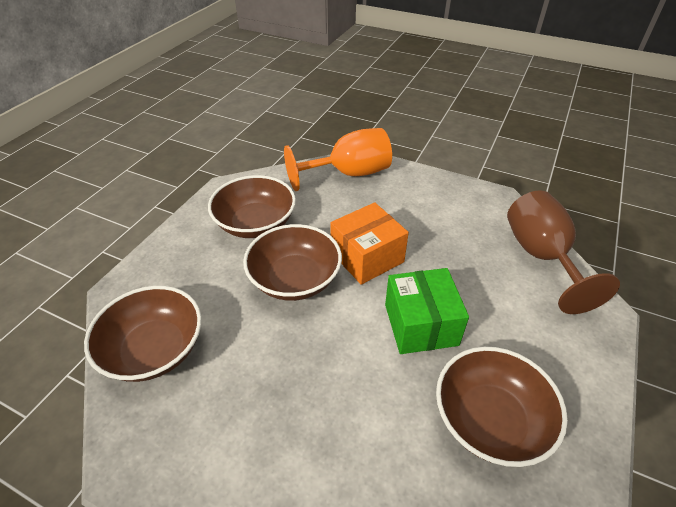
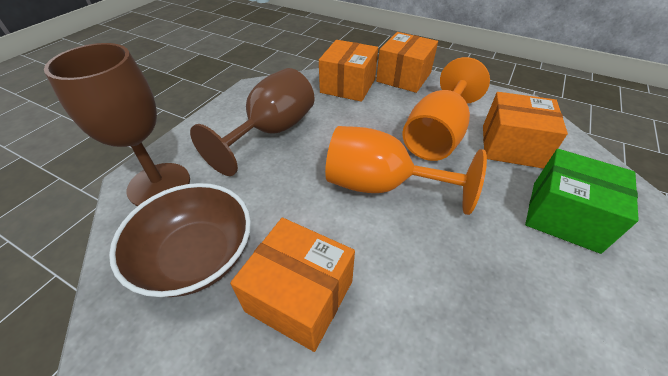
brown bowl: [84,286,201,382] [208,175,296,238] [243,224,342,301] [436,347,568,467] = 4 -> [109,183,251,297] = 1
brown goblet: [507,190,620,314] = 1 -> [44,43,190,206] [190,68,315,176] = 2
orange box: [330,202,409,285] = 1 -> [230,218,355,352] [319,40,378,102] [376,32,438,93] [483,92,568,169] = 4
orange goblet: [284,128,392,191] = 1 -> [325,126,487,215] [402,57,490,161] = 2

